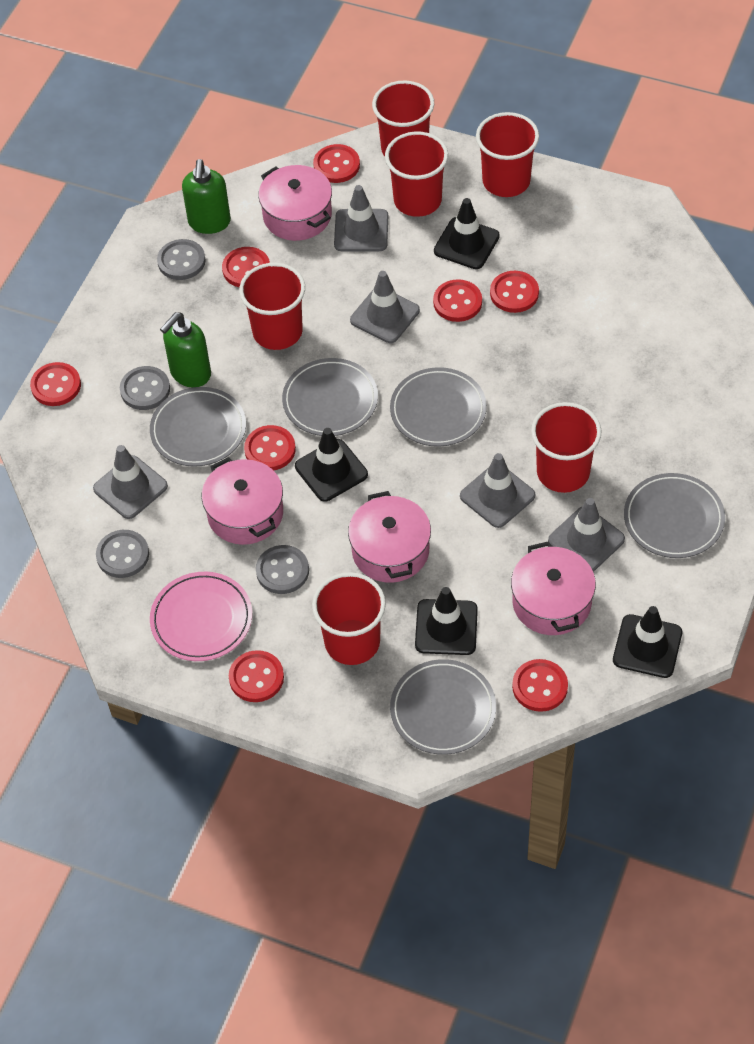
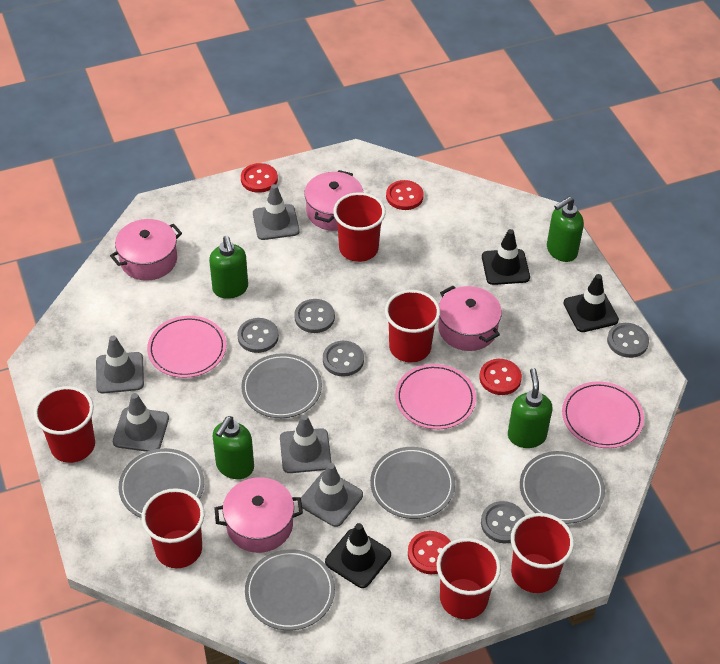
black traffic cone: [295,428,368,502] [415,587,478,655] [434,198,500,269] [613,606,682,678] = 4 -> [325,523,391,588] [482,229,530,285] [563,274,619,332] = 3
green soap dispenser: [160,312,211,388] [182,159,231,234] = 2 -> [209,236,248,299] [212,416,254,479] [508,368,552,448] [547,197,584,262] = 4
grey button: [96,530,149,578] [120,366,170,410] [157,239,206,280] [256,545,309,594] = 4 -> [237,318,279,353] [294,299,335,333] [323,341,364,377] [481,501,525,543] [607,323,649,358] = 5
pink plate: [150,572,252,661] = 1 -> [147,316,226,378] [395,364,476,429] [562,381,644,448] = 3
red button: [30,362,81,406] [222,247,270,287] [229,650,284,702] [244,425,296,470] [313,144,360,183] [433,279,482,322] [490,271,539,313] [512,659,568,712] = 8 -> [241,163,278,193] [386,180,424,210] [408,531,451,574] [480,359,522,395] = 4

